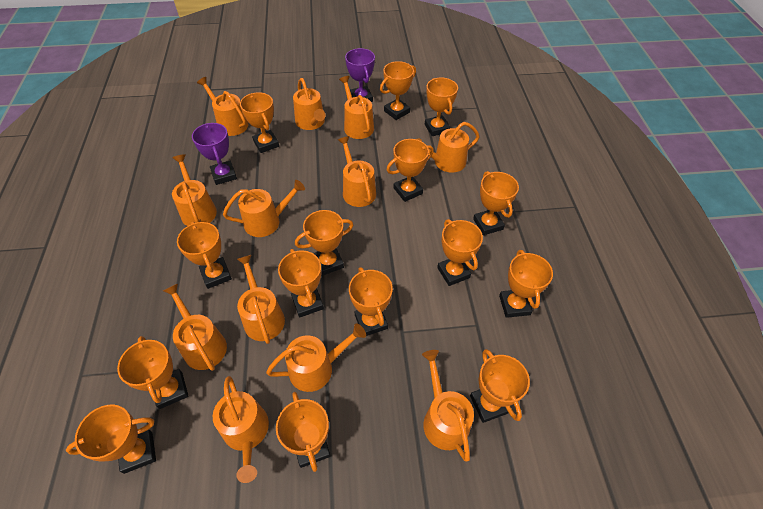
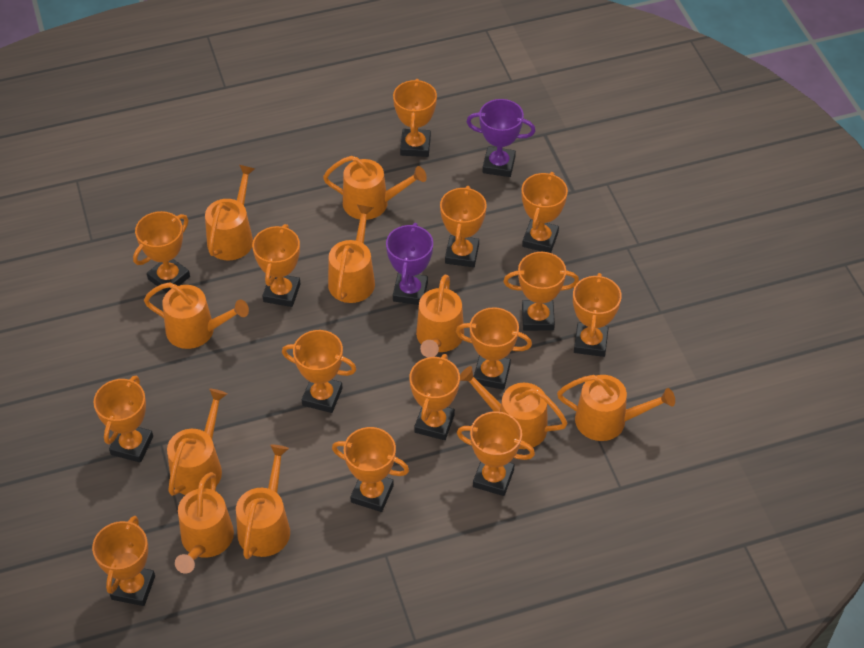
orange trophy: [66,404,156,474] [117,336,188,409] [177,222,232,289] [240,92,279,153] [276,392,330,472] [278,249,324,318] [295,210,353,276] [349,267,393,336] [380,61,416,120] [387,139,434,202] [425,78,458,136] [437,219,483,286] [470,349,530,423] [473,171,519,235] [499,250,553,318] = 15 -> [92,516,155,606] [94,376,153,463] [133,211,190,293] [252,224,300,307] [282,330,356,413] [332,427,409,512] [393,79,437,157] [409,354,460,440] [440,186,487,267] [456,307,532,390] [457,411,535,496] [503,252,579,331] [521,172,568,253] [573,273,622,357] = 14
orange watering can: [163,284,227,371] [172,154,217,226] [197,77,248,136] [213,376,269,483] [223,180,305,237] [237,255,285,344] [266,324,366,392] [293,78,326,130] [338,136,376,207] [339,76,374,139] [417,122,480,173] [422,350,474,462] = 12 -> [144,282,249,349] [167,389,227,496] [175,472,234,574] [205,165,255,260] [236,444,290,559] [323,156,427,220] [328,205,375,303] [416,275,464,357] [460,366,567,449] [557,375,675,441] = 10

